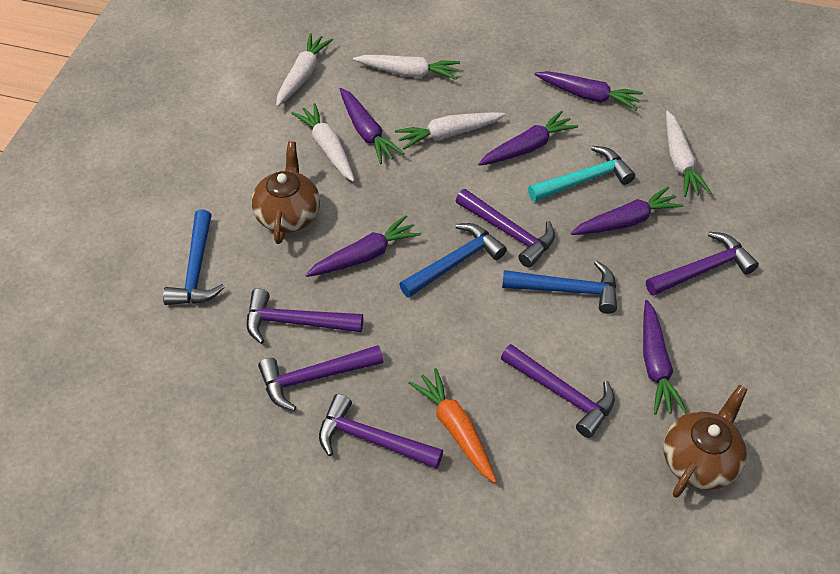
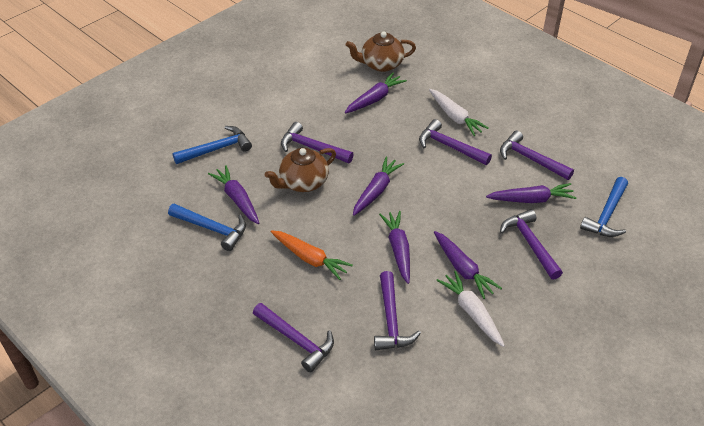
turquoise hammer: [528,146,635,202] = 1 -> none = 0
white carrot: [276,33,333,107] [291,103,355,182] [353,55,460,80] [395,112,505,150] [666,111,712,197] = 5 -> [429,89,489,136] [436,271,505,347] = 2

